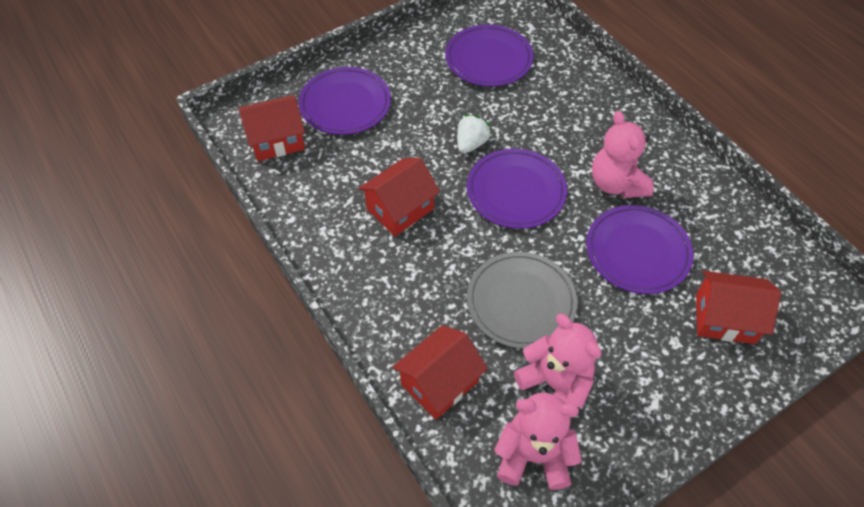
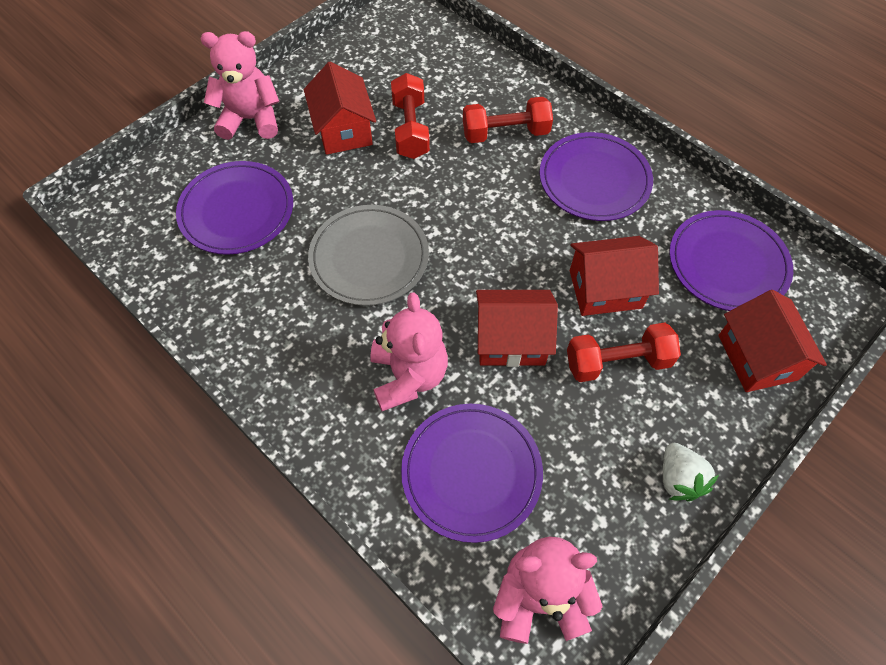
red dumbbell: none = 0 -> [391,73,430,159] [463,97,553,143] [567,323,681,382] = 3

